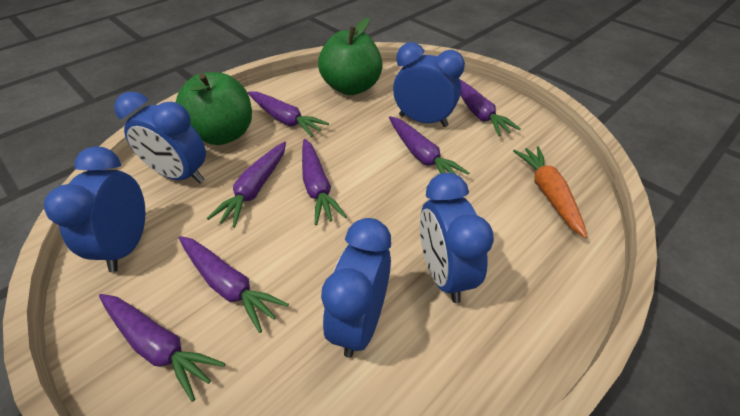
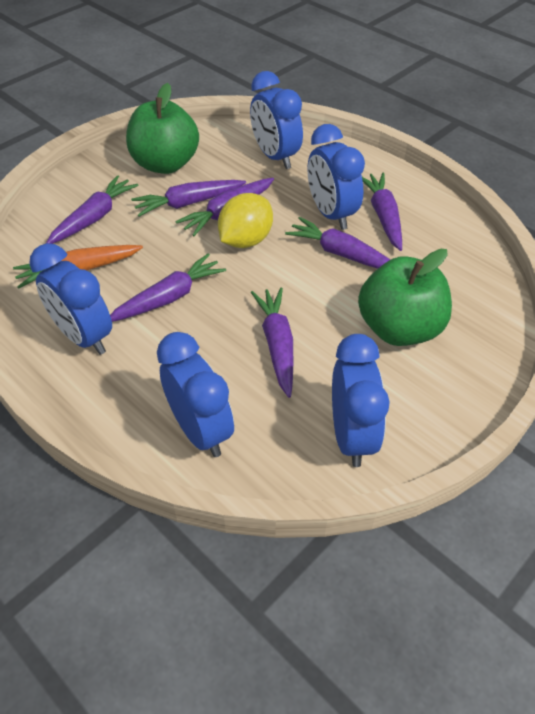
yellow lemon: none = 0 -> [218,193,273,248] = 1

